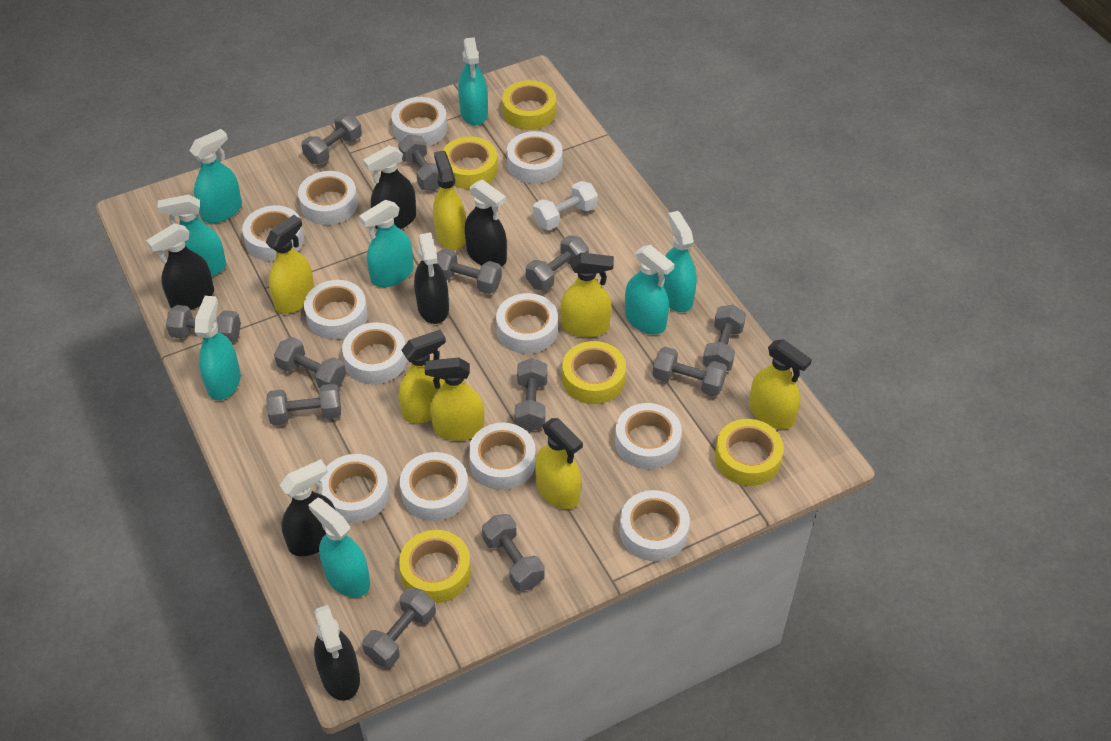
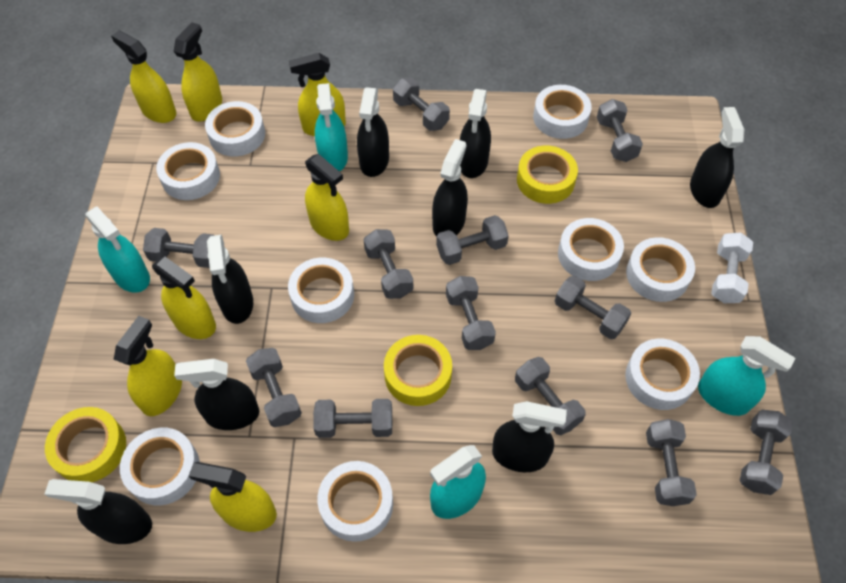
black spray bottle: [146,223,214,310] [280,459,335,556] [314,605,360,701] [363,145,416,229] [414,232,449,324] [465,179,507,267] = 6 -> [44,479,152,544] [174,359,259,430] [207,234,253,324] [357,87,389,177] [432,139,468,237] [460,89,491,178] [492,401,567,472] [690,107,745,208] = 8
turquoise spray bottle: [158,195,226,276] [189,129,242,223] [195,296,241,400] [308,498,370,597] [359,200,414,287] [458,37,488,126] [625,245,674,334] [663,211,696,312] = 8 -> [85,206,150,293] [315,83,348,171] [430,445,486,519] [698,336,795,416] = 4
white tape: [242,205,304,261] [298,171,358,225] [304,280,368,340] [320,454,389,523] [342,322,407,384] [392,97,447,147] [400,452,469,521] [469,423,536,490] [496,293,558,354] [507,131,563,184] [615,403,682,469] [620,490,690,561] = 12 -> [120,428,200,506] [156,142,220,200] [205,101,265,157] [288,257,354,323] [317,461,393,542] [533,85,592,139] [558,218,624,281] [625,338,700,410] [626,237,695,302] = 9
yellow tape: [399,530,471,603] [442,137,498,189] [502,80,556,130] [562,341,626,404] [715,419,784,486] = 5 -> [45,407,126,482] [384,335,452,406] [517,146,578,204] = 3

